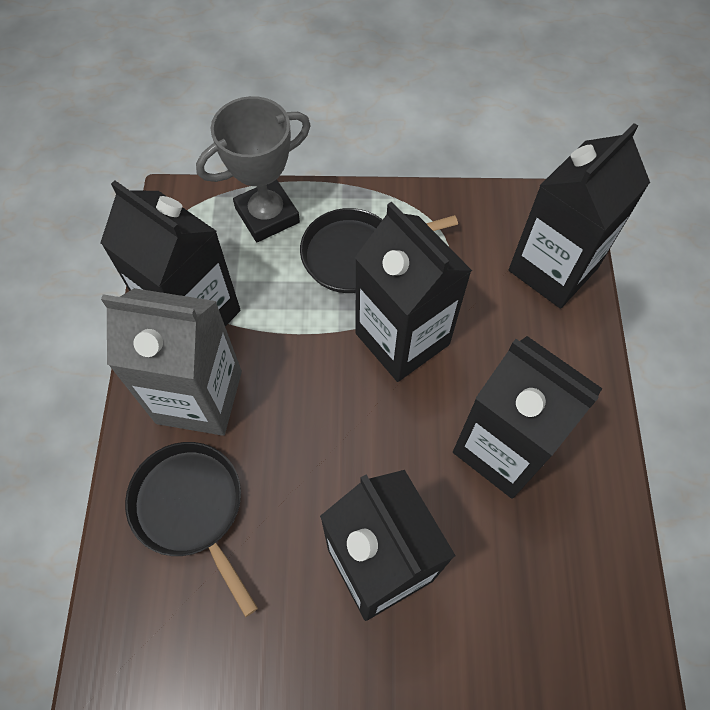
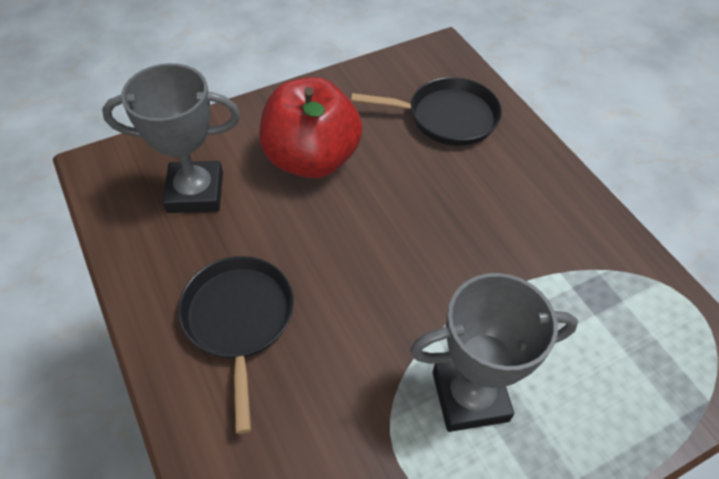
black carton: [100,181,240,326] [320,470,456,621] [355,202,472,382] [453,336,603,499] [509,123,650,308] = 5 -> none = 0
grey carton: [101,288,242,436] = 1 -> none = 0
grey trophy: [196,96,311,242] = 1 -> [102,63,240,213] [410,273,578,432] = 2
red apple: none = 0 -> [259,77,363,179] = 1

